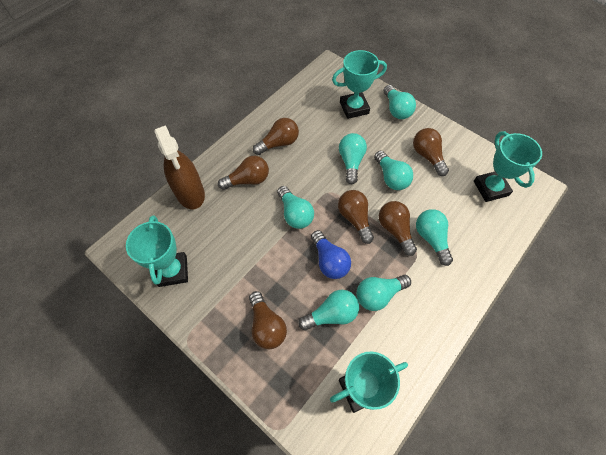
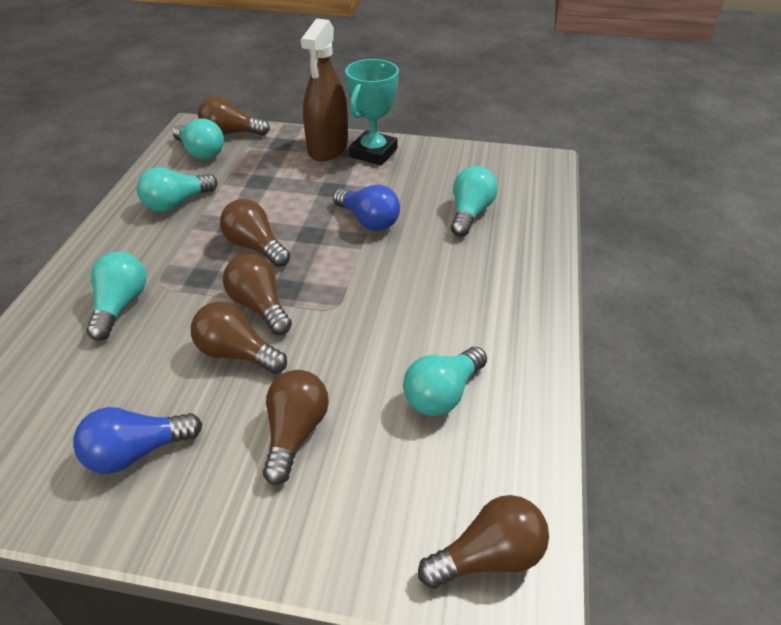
blue light bulb: [311,230,351,279] = 1 -> [73,407,202,474] [333,185,400,231] = 2
turquoise light bulb: [277,186,314,229] [298,290,359,331] [339,133,367,184] [356,275,411,311] [374,151,413,190] [384,85,416,119] [416,209,453,266] = 7 -> [86,252,146,341] [137,167,217,212] [172,118,224,160] [403,347,487,416] [451,166,498,237] = 5
turquoise trophy: [126,215,188,287] [330,351,408,413] [332,50,387,119] [474,131,542,202] = 4 -> [345,59,399,165] = 1

